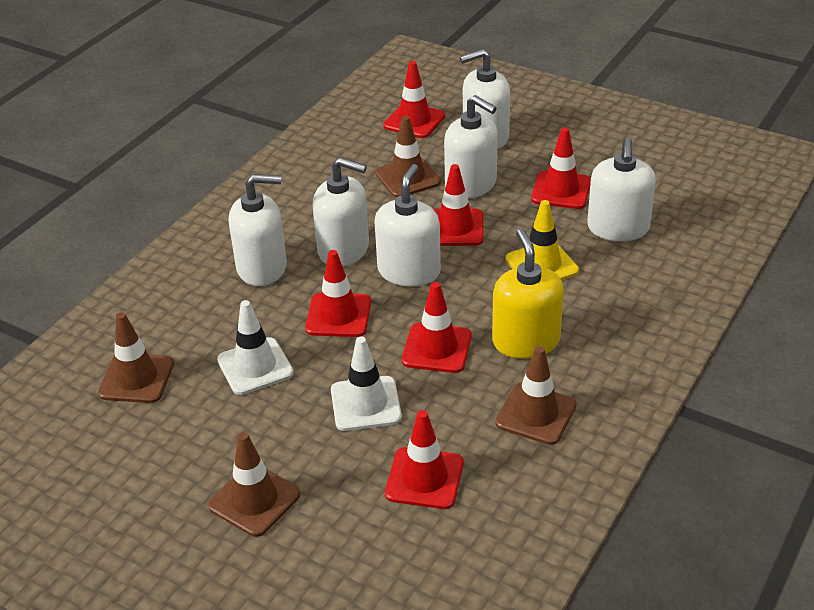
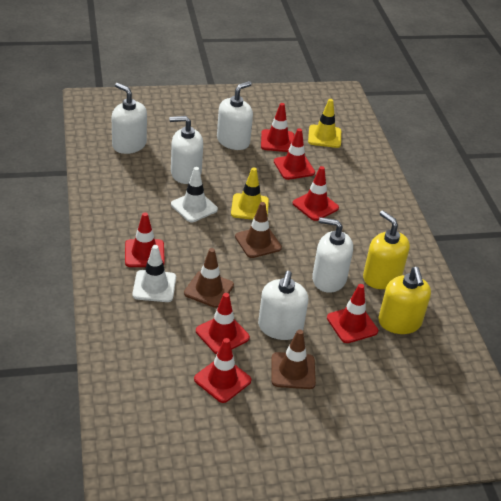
brown traffic cone: [98,312,174,403] [208,432,300,537] [375,116,441,198] [495,346,577,445] = 4 -> [184,248,234,308] [235,202,282,258] [272,329,316,389] = 3
red traffic cone: [305,250,371,337] [383,61,445,138] [385,410,464,509] [402,282,472,373] [433,164,484,246] [531,127,591,209] = 6 -> [125,212,165,267] [194,338,251,403] [196,293,250,354] [261,103,294,152] [274,128,315,180] [293,166,339,221] [327,284,378,343] = 7
white soap dispenser: [229,174,287,286] [313,157,369,267] [374,164,441,286] [444,95,498,199] [460,49,510,149] [587,138,656,241] = 6 -> [112,83,147,154] [169,116,203,184] [217,81,253,150] [258,271,308,340] [312,217,353,293] = 5
yellow soap dispenser: [492,229,564,359] = 1 -> [363,210,410,289] [378,267,431,334] = 2
yellow traffic cone: [505,200,579,280] = 1 -> [231,167,269,220] [308,99,341,148] = 2

